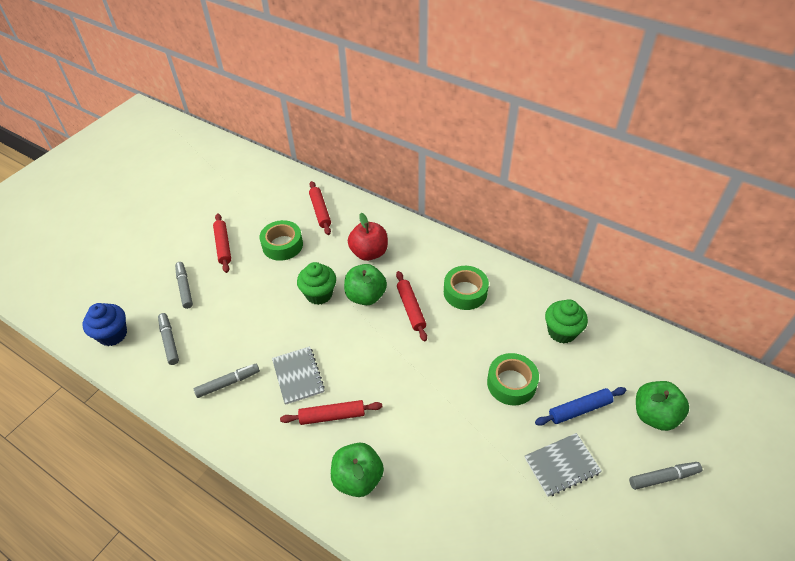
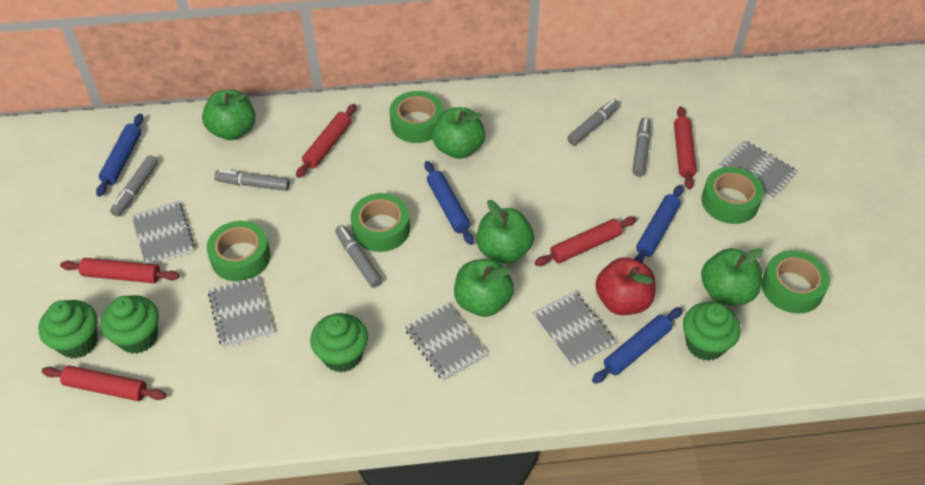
blue cupcake: [83,303,127,346] = 1 -> none = 0
blue rolling pin: [535,387,626,426] = 1 -> [96,114,143,197] [424,161,474,245] [592,307,683,384] [634,185,683,263] = 4
green apple: [331,442,384,497] [344,264,387,305] [636,381,689,431] = 3 -> [202,90,256,140] [432,107,485,159] [454,259,514,317] [477,200,534,264] [701,248,763,306] = 5
green cupcake: [297,262,336,305] [545,299,588,344] = 2 -> [38,300,98,359] [101,295,159,354] [310,313,368,373] [683,302,741,361] = 4
green tape: [260,220,303,261] [444,266,489,310] [487,353,539,406] = 3 -> [207,221,271,282] [351,193,410,252] [390,91,443,143] [702,167,764,224] [762,251,830,314] = 5
grey marker: [158,313,179,365] [175,262,193,309] [194,364,260,398] [629,462,702,490] = 4 -> [110,155,158,217] [214,170,290,191] [335,225,382,287] [567,99,620,145] [632,117,651,177] = 5
grey notebook: [272,346,325,405] [525,433,602,497] = 2 -> [131,201,195,264] [208,276,274,348] [405,303,488,381] [533,291,616,367] [719,140,798,199] = 5
red rolling pin: [213,213,231,273] [280,400,382,425] [309,181,331,235] [396,271,427,342] = 4 -> [42,365,166,401] [60,258,180,283] [296,104,357,178] [535,216,637,266] [674,106,697,190] = 5

